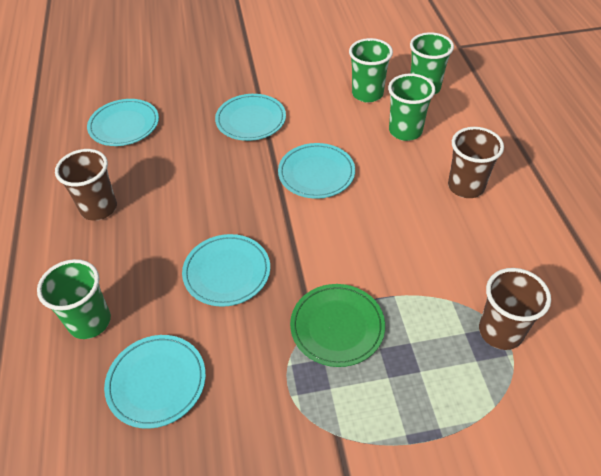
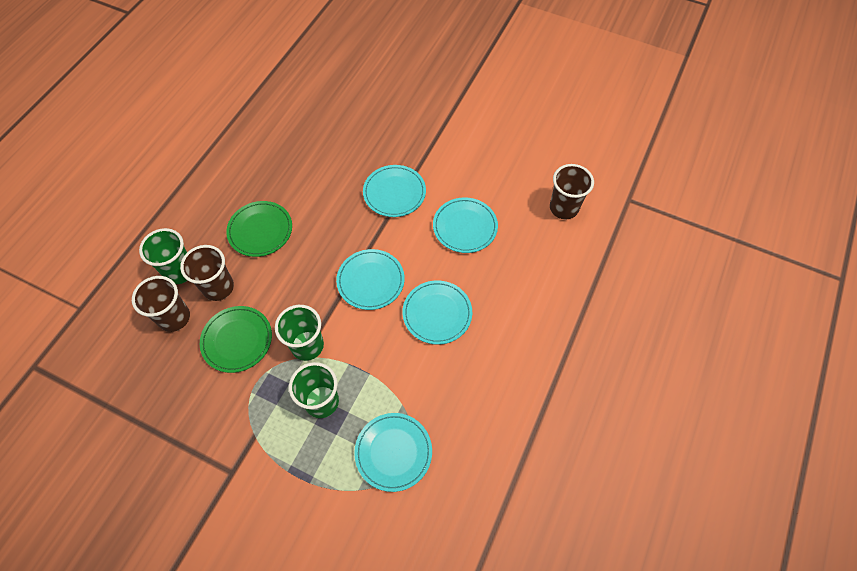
green cup: [37,259,111,339] [349,38,393,103] [388,74,435,141] [410,32,454,95] = 4 -> [139,228,188,284] [275,305,324,361] [289,362,339,418] = 3
green plate: [290,284,385,367] = 1 -> [200,306,272,373] [226,201,292,257] = 2

